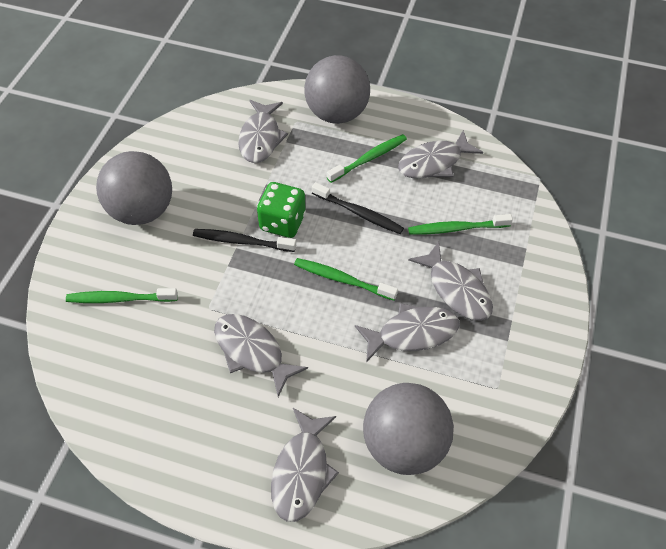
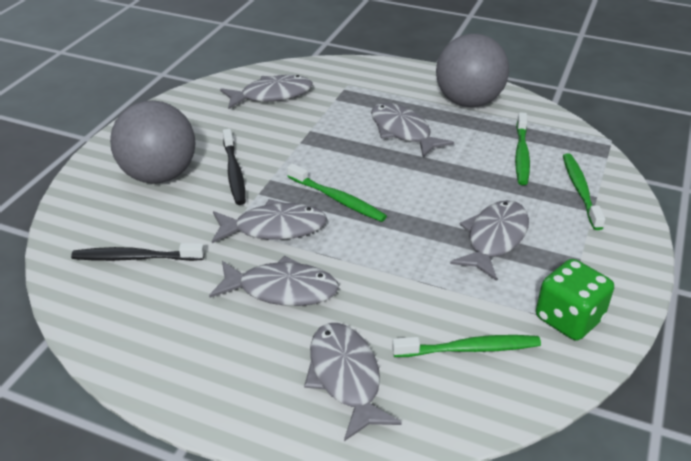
grey ball: [96,151,172,225] [304,55,370,124] [363,383,454,475] = 3 -> [110,100,196,183] [436,34,509,107] = 2

